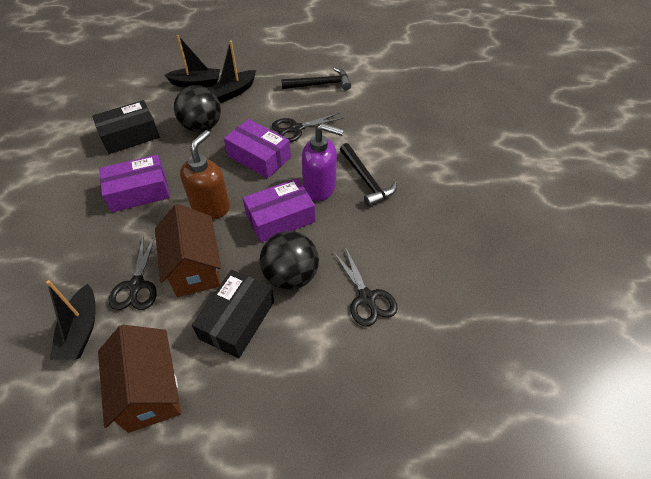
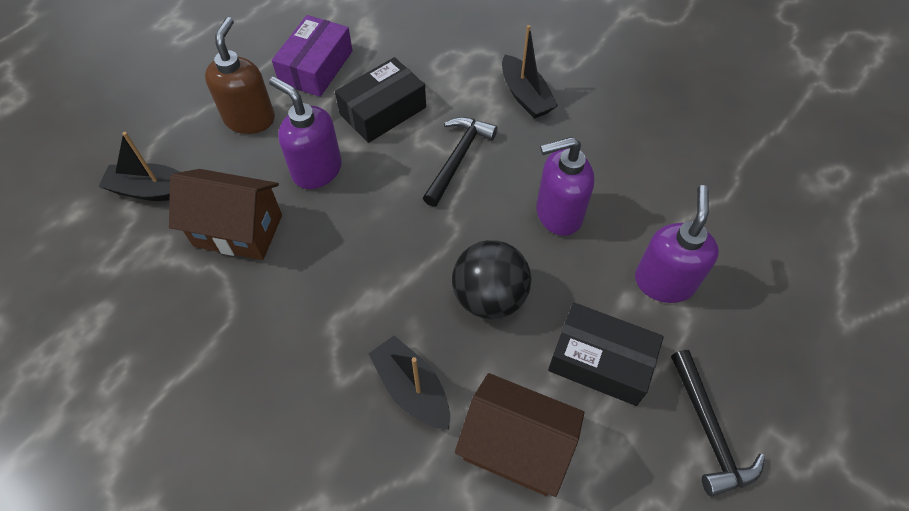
black ball: [174,85,221,133] [259,231,319,290] = 2 -> [452,240,531,319] = 1
black scissors: [109,234,157,310] [272,112,344,142] [333,246,398,327] = 3 -> none = 0
purple box: [99,155,170,212] [224,119,291,178] [243,178,315,243] = 3 -> [272,15,353,97] = 1
purple soap dispenser: [302,123,344,201] = 1 -> [269,77,342,189] [536,137,594,236] [635,185,719,303] = 3

